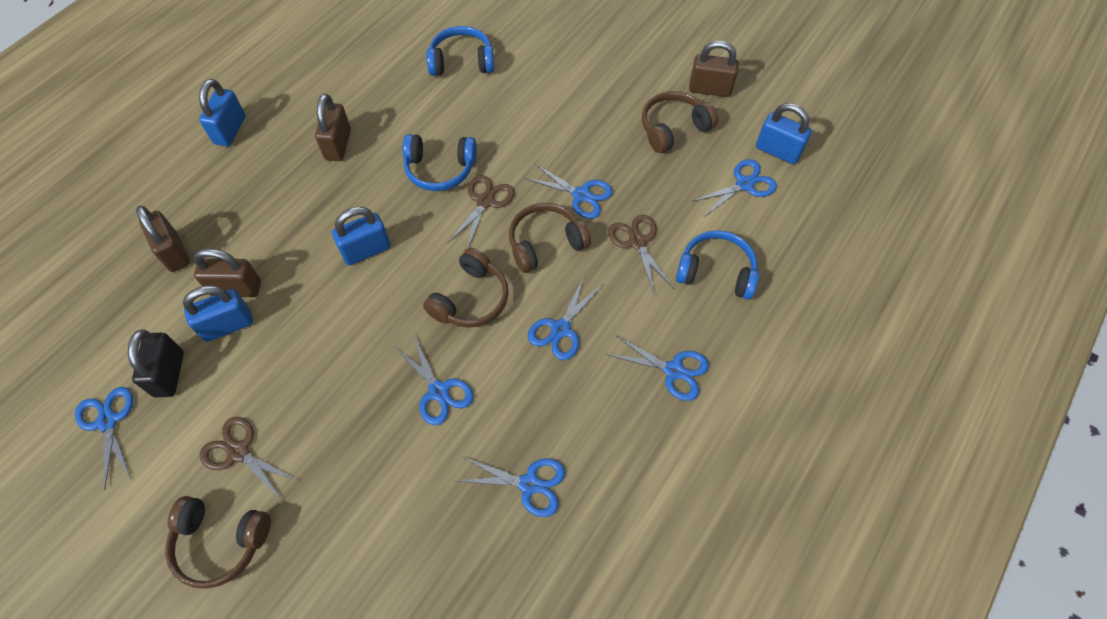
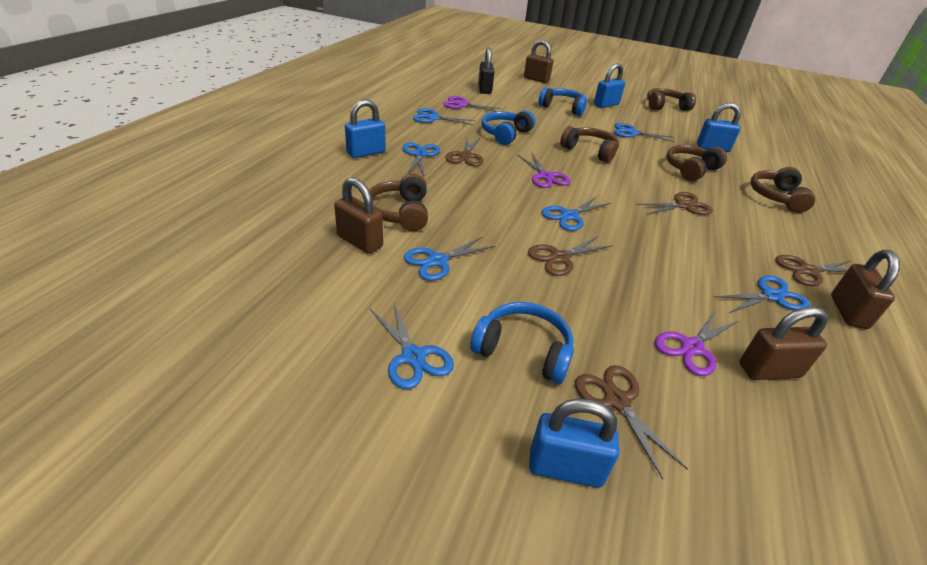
brown headphones: [165,496,271,589] [423,248,509,328] [509,203,591,273] [642,91,718,153] = 4 -> [369,173,428,231] [560,126,619,163] [647,88,696,111] [666,145,727,181] [750,167,815,213] = 5
brown scissors: [199,417,299,501] [448,175,515,249] [608,215,674,294] = 3 -> [445,136,484,166] [528,236,613,276] [575,365,688,479] [636,192,713,215] [775,255,851,286] = 5
purple scissors: none = 0 -> [443,96,501,112] [518,153,571,188] [655,309,739,376] = 3

